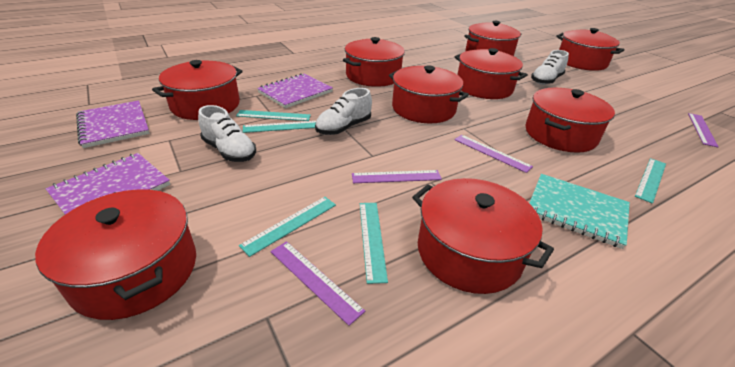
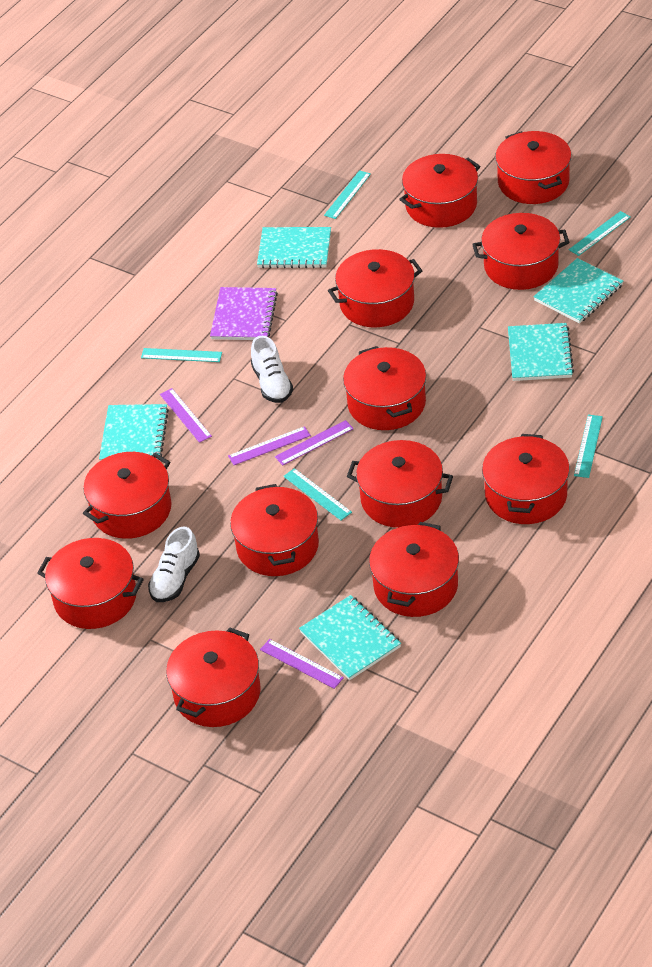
purple notebook: [46,153,170,214] [76,101,149,148] [257,73,333,108] = 3 -> [210,287,278,340] = 1
red pot: [35,189,196,320] [152,60,243,120] [343,37,405,87] [389,65,469,123] [412,178,554,294] [455,48,528,99] [464,21,521,56] [525,88,615,153] [556,28,624,71] = 9 -> [37,538,144,629] [83,452,172,539] [166,628,260,727] [230,484,319,576] [328,249,422,327] [343,346,426,430] [347,440,453,528] [369,522,459,617] [399,154,481,228] [472,213,570,290] [482,434,570,524] [495,131,571,204] = 12
turquoise notebook: [529,174,630,249] = 1 -> [99,404,169,461] [257,227,331,268] [299,595,401,680] [508,323,574,381] [534,258,623,323] = 5
white shoe: [198,105,256,162] [315,88,372,135] [531,50,569,85] = 3 -> [148,527,200,602] [251,336,293,403] = 2

